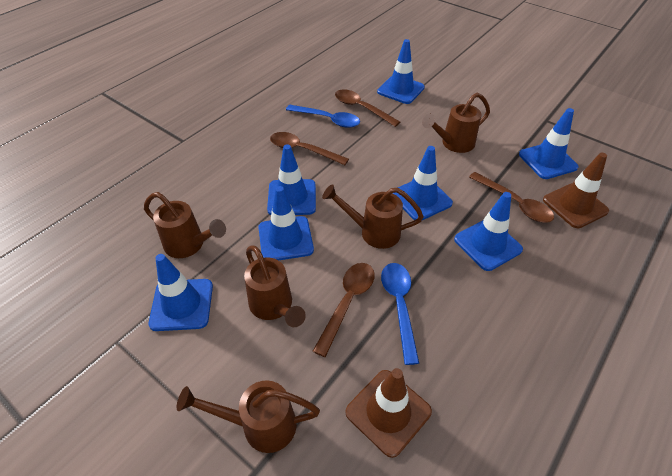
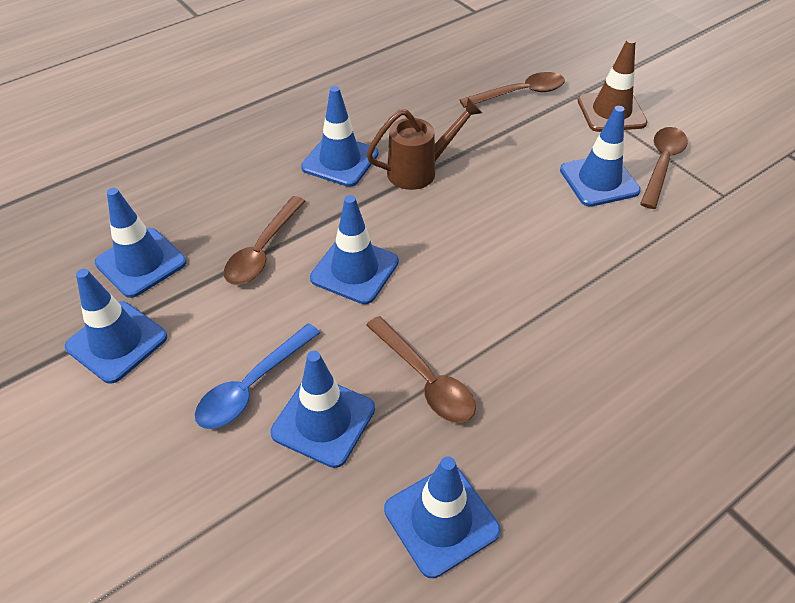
blue spoon: [286,105,360,128] [381,263,419,365] = 2 -> [195,323,320,429] = 1
brown traffic cone: [345,368,432,458] [543,153,609,228] = 2 -> [578,38,647,132] = 1
brown watering can: [144,192,226,258] [176,380,320,453] [244,246,306,327] [322,184,424,249] [422,93,490,153] = 5 -> [366,98,482,190] = 1

